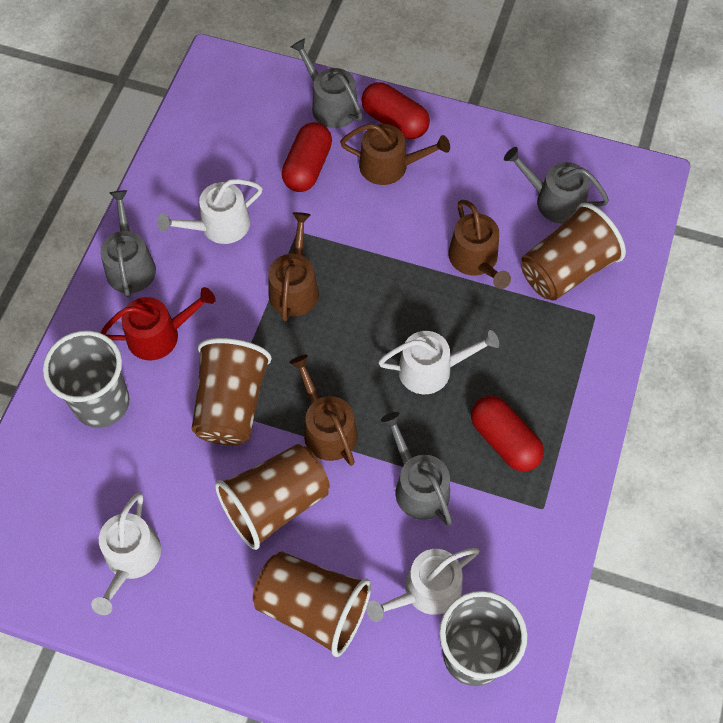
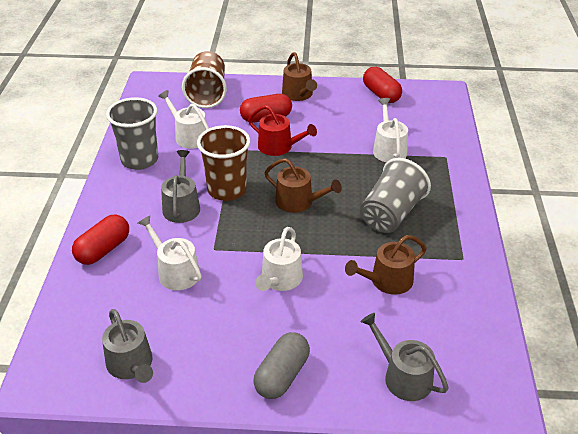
brown cup: [192,338,272,445] [215,444,330,550] [253,551,371,657] [521,203,626,301] = 4 -> [182,51,227,108] [197,125,250,201] = 2
brown watering can: [268,212,319,321] [289,355,358,466] [340,123,450,185] [448,200,511,289] = 4 -> [264,158,342,213] [282,52,317,101] [345,235,426,295] = 3
grey capsule: none = 0 -> [253,332,310,399] = 1
grey watering can: [100,190,156,298] [291,38,363,128] [381,412,452,526] [504,147,609,224] = 4 -> [102,309,153,383] [161,150,200,223] [361,313,449,401] = 3

